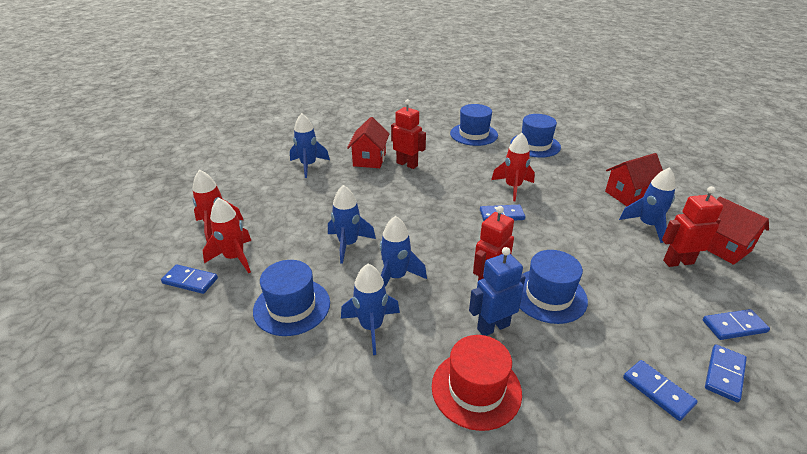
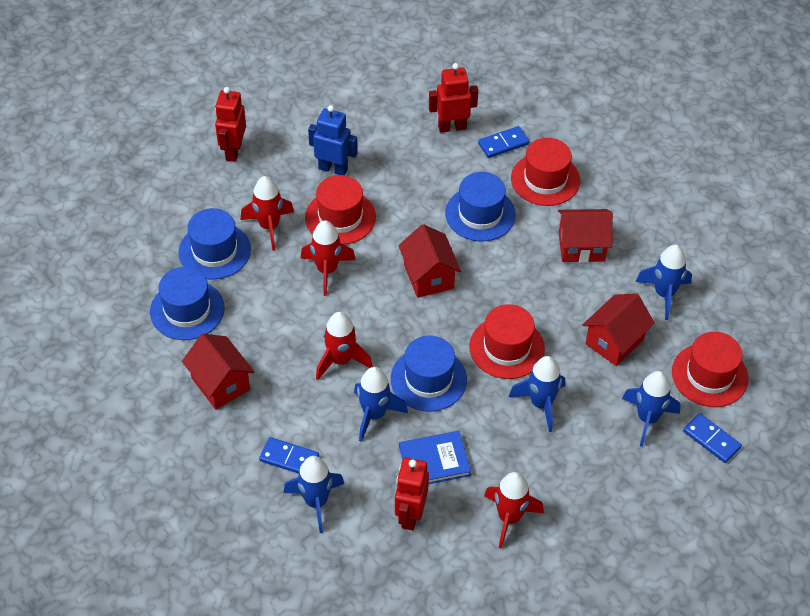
blue book: none = 0 -> [399,431,471,484] = 1
blue domino: [161,264,218,294] [480,205,525,221] [623,360,698,421] [703,309,770,340] [705,344,747,403] = 5 -> [259,437,319,474] [478,126,529,158] [683,413,742,463] = 3
red hat: [432,335,522,431] = 1 -> [305,175,376,245] [469,304,545,379] [511,138,580,206] [672,332,749,407] = 4
red house: [347,117,389,168] [605,153,663,206] [707,197,769,265] = 3 -> [182,334,254,409] [398,224,461,298] [558,209,613,263] [583,293,655,366] = 4
red rocket: [192,170,243,242] [203,198,251,274] [491,133,535,201] = 3 -> [241,176,294,251] [301,220,356,296] [316,312,373,380] [484,472,544,549] = 4

